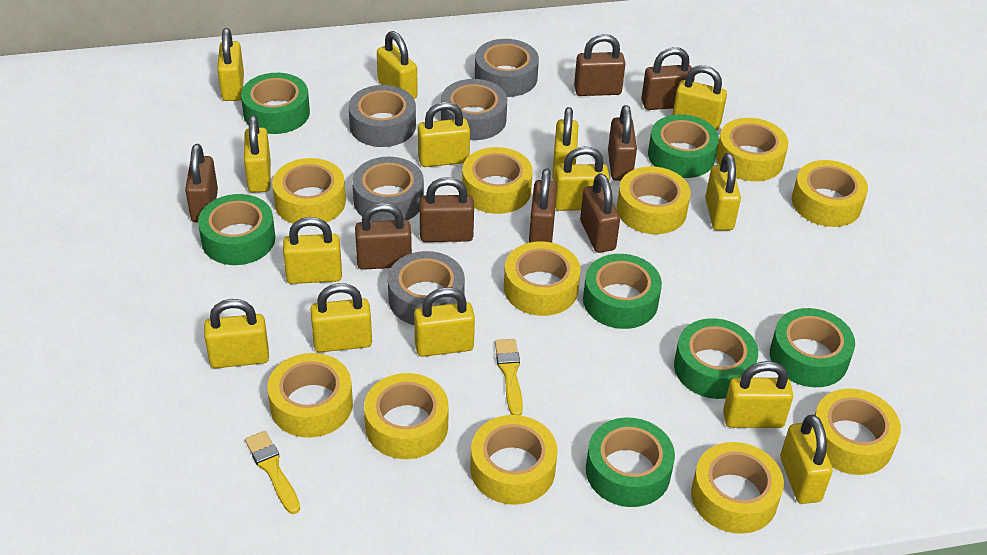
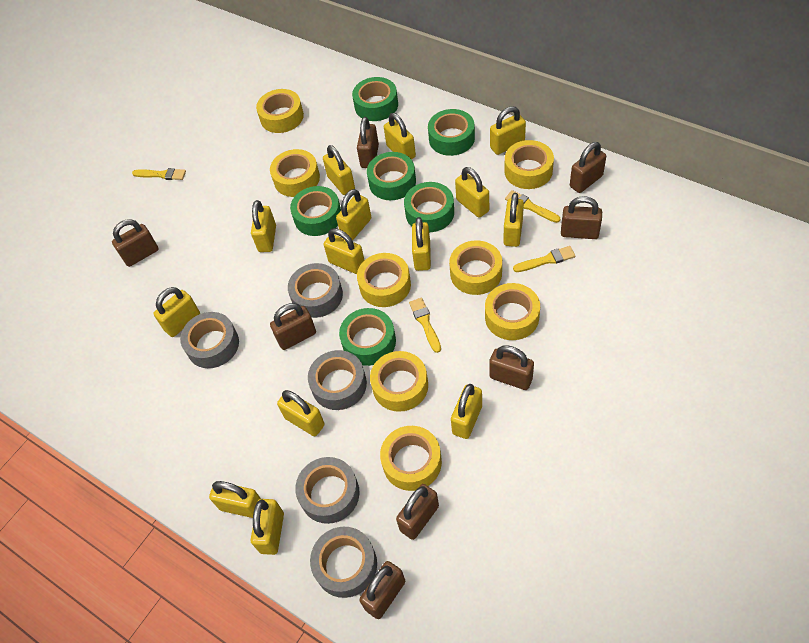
green tape: [198,194,275,265] [241,73,310,134] [583,254,662,329] [586,417,675,507] [648,114,719,178] [674,318,758,399] [770,308,855,387] = 7 -> [290,186,341,236] [339,308,396,366] [352,77,398,121] [367,152,416,200] [404,182,454,232] [428,109,475,156] = 6
yellow brush: [245,431,300,514] [495,339,523,415] = 2 -> [132,168,186,180] [409,298,441,353] [505,190,560,223] [513,246,575,272] = 4
yellow tape: [267,353,353,438] [272,158,346,224] [364,373,449,459] [462,147,533,214] [470,415,558,505] [504,241,581,316] [617,166,691,234] [691,442,784,534] [716,118,788,181] [792,160,868,227] [815,389,901,475] = 11 -> [256,89,304,133] [270,149,320,197] [357,253,411,307] [370,351,428,412] [380,426,442,491] [449,240,502,295] [485,283,540,340] [504,140,554,189] = 8

